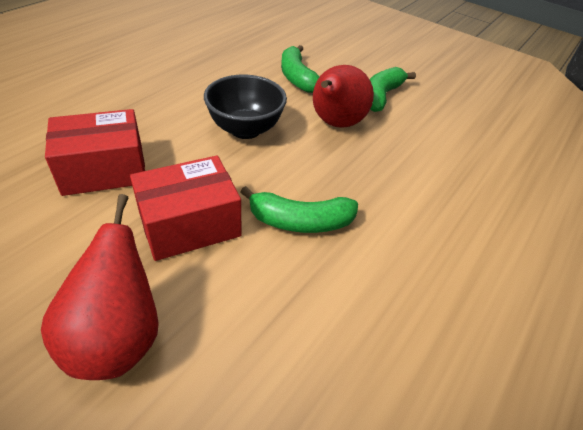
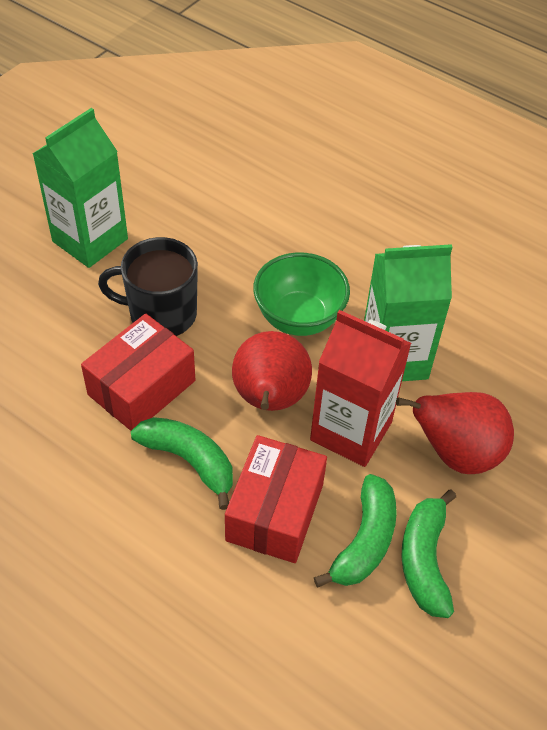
black bowl: [204,75,287,139] = 1 -> none = 0
black mug: none = 0 -> [98,237,198,336] = 1
green bowl: none = 0 -> [253,252,350,336] = 1
green carton: none = 0 -> [33,108,128,268] [364,244,452,381] = 2
red carton: none = 0 -> [310,310,411,467] = 1

